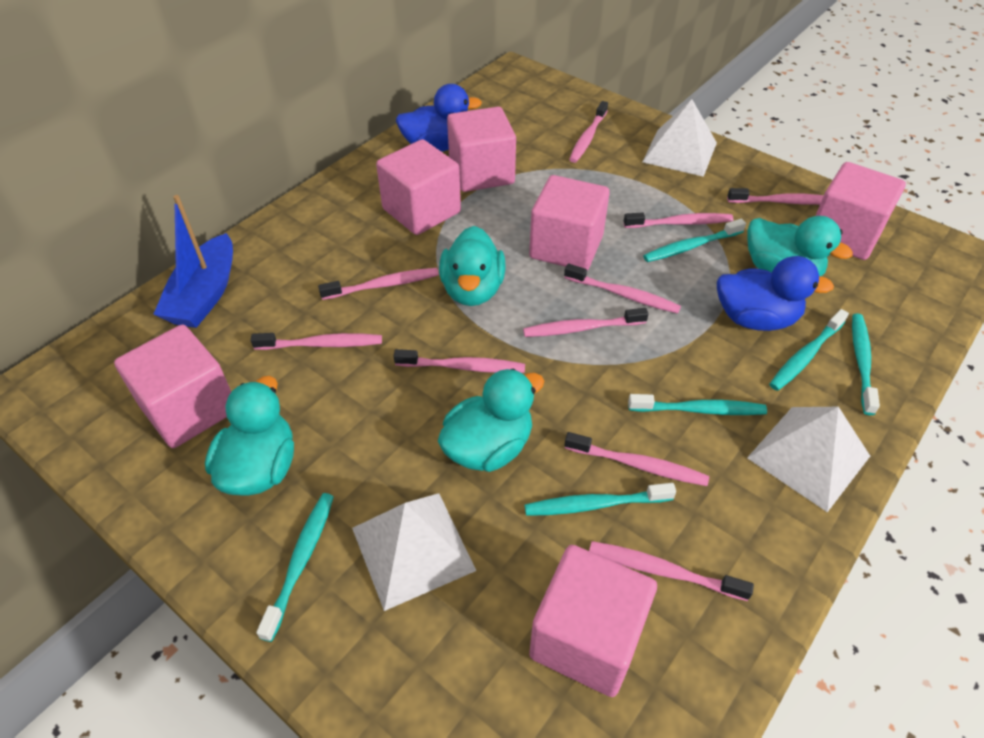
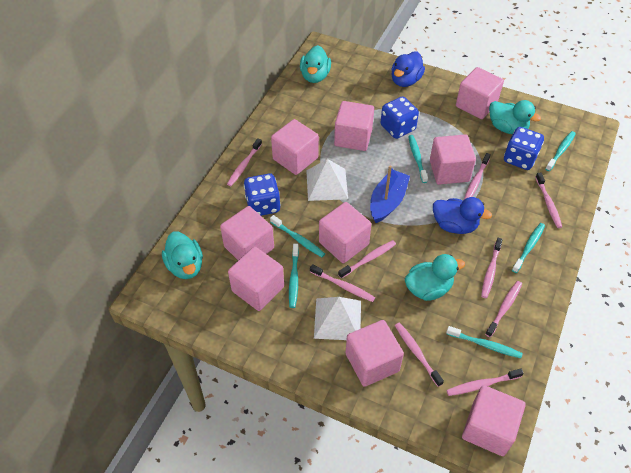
blue dice: none = 0 -> [244,174,281,216] [380,96,419,139] [504,127,544,170] = 3
pink cube: [114,325,231,448] [376,139,461,235] [447,107,516,192] [529,175,610,270] [529,545,657,697] [815,162,906,260] = 6 -> [220,206,274,260] [228,247,284,311] [271,119,319,175] [319,202,371,263] [334,101,374,151] [346,320,404,387] [430,134,476,185] [456,67,504,119] [462,385,526,456] = 9
pink toothbrush: [251,333,382,350] [318,268,439,300] [394,349,525,373] [523,308,649,337] [564,264,681,314] [565,432,709,486] [569,101,608,163] [589,541,754,601] [624,212,733,228] [727,188,824,205] = 10 -> [227,138,262,186] [310,264,375,302] [338,240,396,278] [395,322,444,387] [447,368,524,396] [464,153,491,200] [481,238,503,298] [485,281,522,337] [535,173,562,228] = 9
white pyramid: [352,493,476,611] [642,99,717,177] [747,407,870,512] = 3 -> [306,159,348,201] [314,297,361,340] = 2

